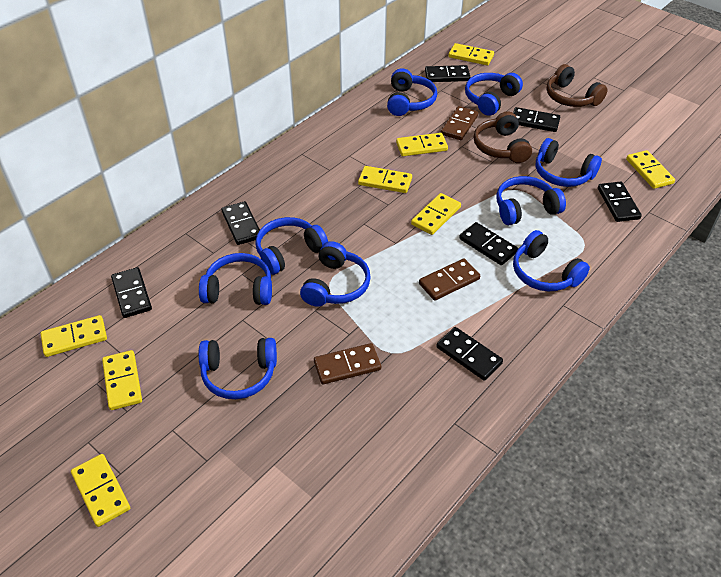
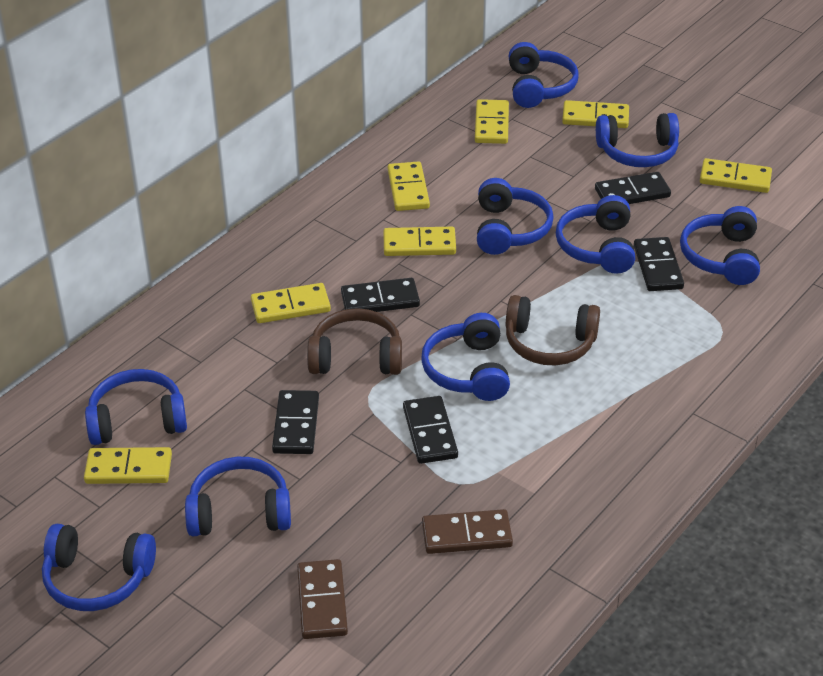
black domino: [111,267,152,318] [221,201,260,245] [425,65,470,82] [437,327,503,381] [459,222,518,265] [513,107,560,132] [598,182,642,222] = 7 -> [272,390,319,454] [341,278,420,312] [403,396,458,464] [595,172,671,204] [634,237,684,291] = 5
brown domino: [314,343,381,384] [419,259,480,301] [441,106,478,140] = 3 -> [297,559,348,639] [422,509,513,554] = 2
yellow domino: [41,315,107,357] [71,454,130,527] [102,350,142,410] [358,166,412,193] [396,133,448,156] [411,193,461,235] [448,43,494,66] [626,150,675,189] = 8 -> [84,447,172,484] [251,283,331,323] [383,227,456,256] [388,161,430,211] [475,99,509,144] [562,100,629,128] [700,158,772,193] = 7

